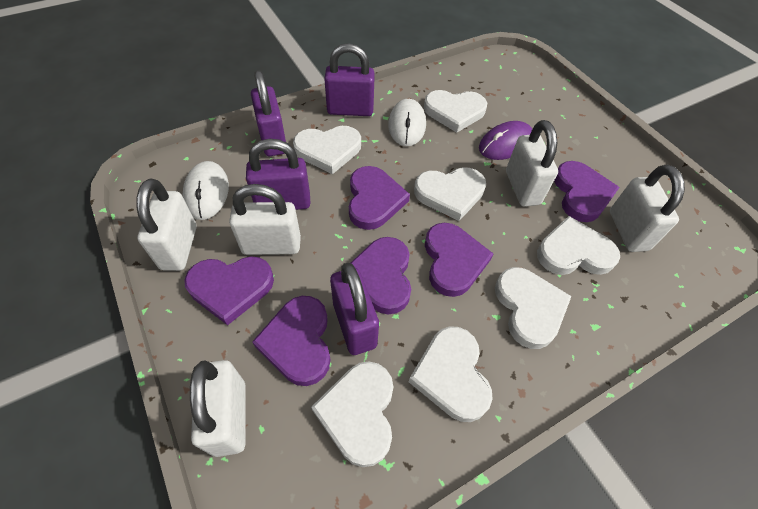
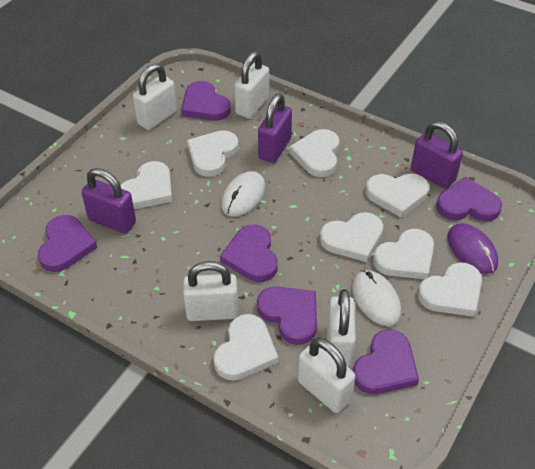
purple padlock: [246,139,310,210] [251,70,286,156] [324,43,375,116] [330,263,379,355] = 4 -> [81,168,136,234] [258,93,292,163] [411,121,463,189] = 3
white heart: [293,126,361,174] [311,361,393,467] [409,326,492,422] [414,167,486,221] [424,90,487,133] [495,267,572,349] [537,216,620,275] = 7 -> [120,161,172,209] [187,130,239,177] [213,314,278,380] [289,129,340,177] [320,212,383,262] [366,174,429,218] [373,229,434,279] [418,262,482,317] = 8

